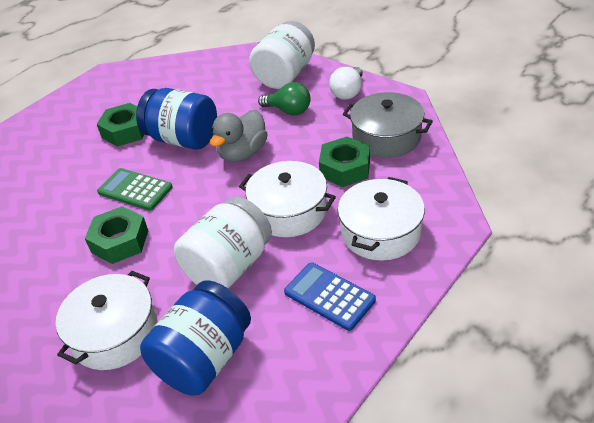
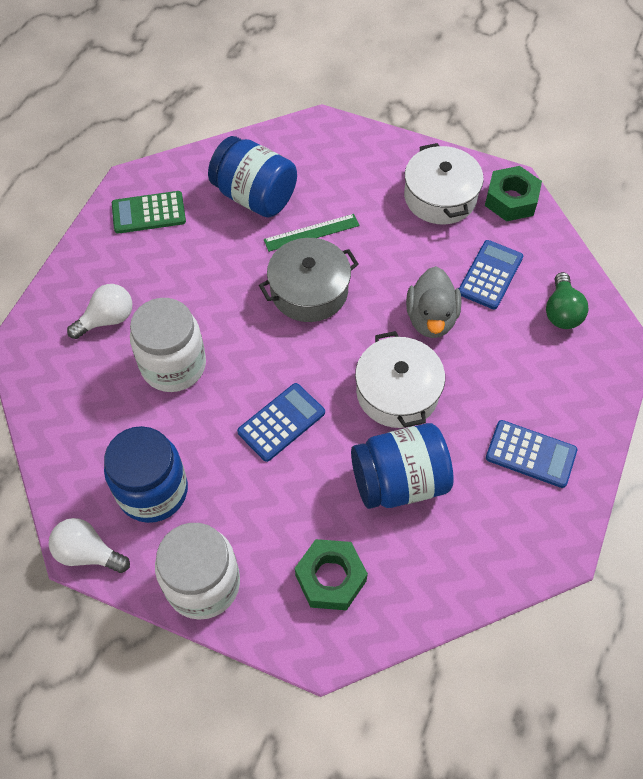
blue calculator: [284,263,376,331] = 1 -> [237,383,325,462] [459,240,523,309] [486,420,577,488] = 3
blue jar: [136,88,217,149] [140,280,251,395] = 2 -> [104,426,188,523] [208,136,297,218] [351,423,454,509] = 3
green nut: [85,206,148,264] [97,103,145,147] [319,137,370,187] = 3 -> [295,539,368,610] [485,166,542,222] = 2
green ruler: none = 0 -> [264,214,360,252] = 1
white light bulb: [329,67,363,100] = 1 -> [49,518,130,573] [67,284,132,339] = 2
white pot: [56,271,157,370] [239,161,336,237] [338,177,425,261] = 3 -> [355,331,445,428] [404,143,484,224] = 2

